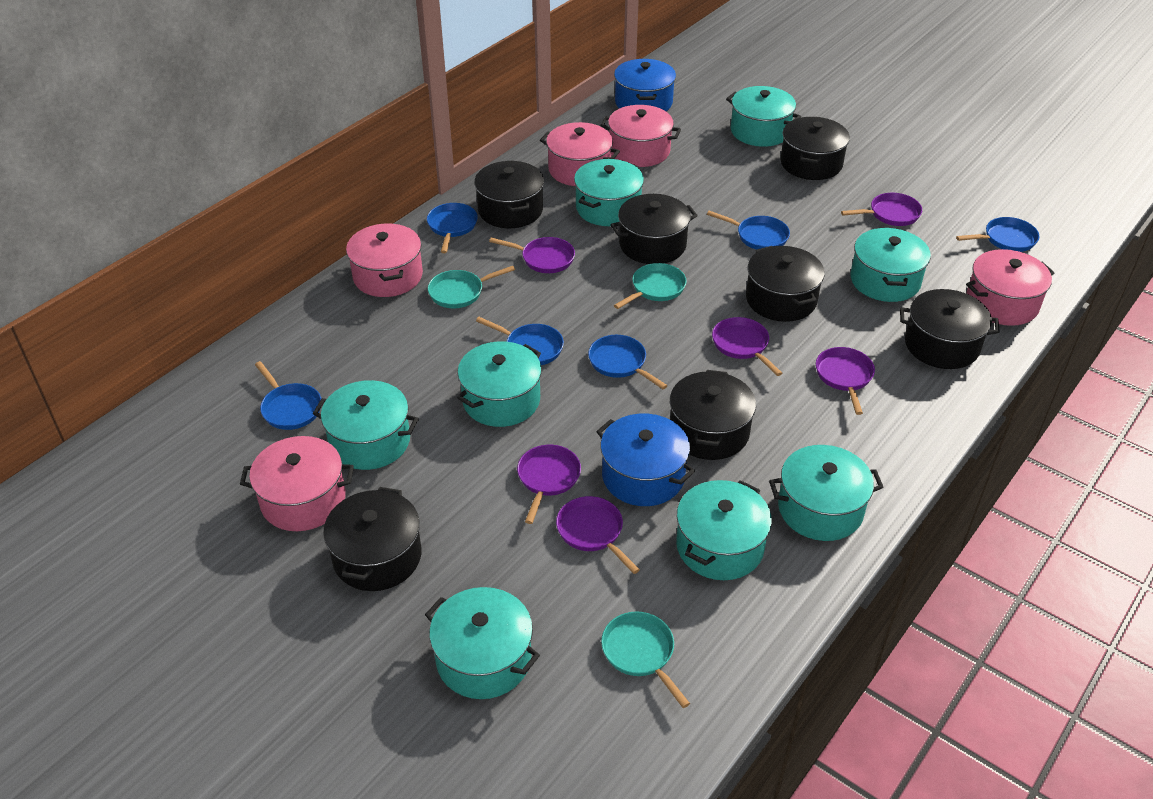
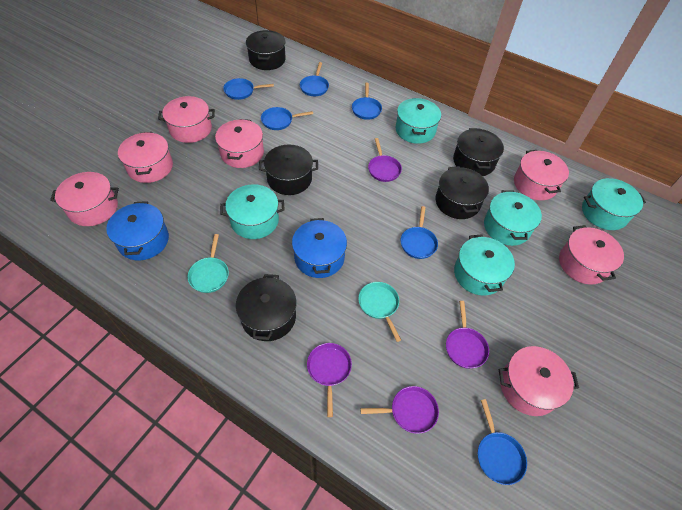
black pot: [323,487,421,591] [474,161,544,228] [610,194,698,264] [670,370,756,460] [746,246,825,322] [781,117,850,180] [900,289,1000,369] = 7 -> [236,274,296,341] [246,30,286,70] [259,145,318,195] [436,166,489,219] [453,128,504,176] = 5
pink pot: [240,436,354,531] [346,223,423,297] [540,122,620,186] [600,105,681,167] [966,249,1054,326] = 5 -> [50,172,119,226] [118,132,173,183] [158,96,215,143] [215,119,264,168] [499,346,579,416] [514,150,569,200] [559,225,624,285] = 7
purple pan: [489,237,575,273] [517,445,581,524] [556,496,640,574] [712,317,782,376] [816,347,875,415] [841,193,922,226] = 6 -> [307,343,352,417] [360,386,439,434] [368,138,402,182] [446,301,489,369] = 4
turquoise pan: [428,266,515,308] [601,611,690,708] [614,263,687,309] = 3 -> [188,234,229,293] [358,282,401,342] = 2
turquoise pot: [313,380,419,470] [425,587,540,699] [457,341,542,427] [574,159,644,226] [676,480,772,580] [726,86,801,147] [769,445,883,541] [851,228,931,302] = 8 -> [220,184,285,239] [395,98,441,144] [454,234,515,295] [484,190,542,246] [582,178,646,230] = 5

